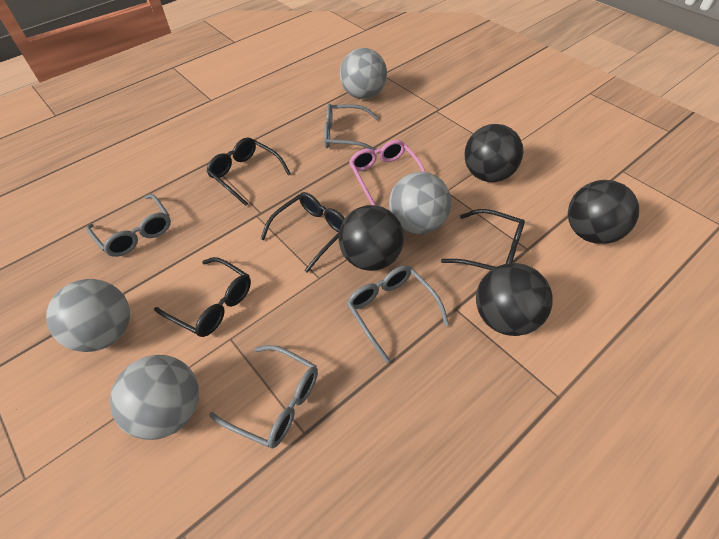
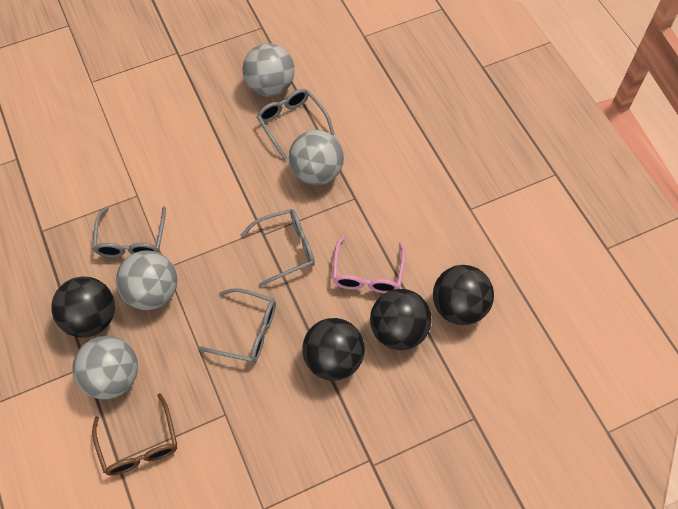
black glasses: [154,257,251,337] [206,138,291,206] [260,192,345,273] [441,209,525,270] = 4 -> none = 0
brown glasses: none = 0 -> [92,393,177,476] = 1

